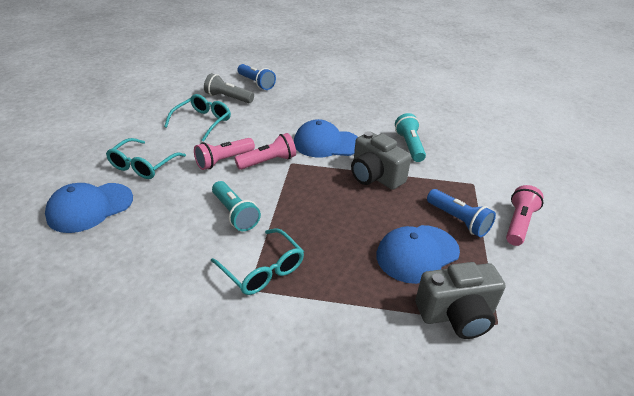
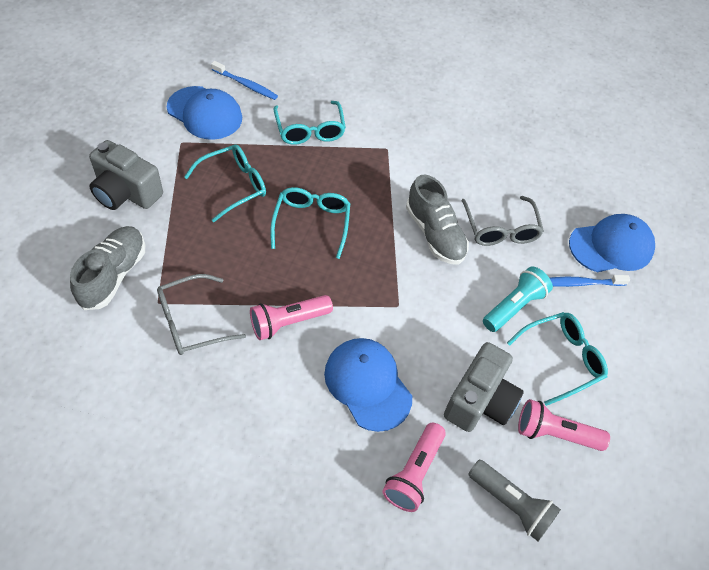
blue flashlight: [237,64,276,90] [427,189,496,237] = 2 -> none = 0
blue toothbrush: none = 0 -> [211,61,278,100] [550,275,630,287] = 2
grey glasses: none = 0 -> [157,274,246,355] [461,196,544,246] = 2
grey shoe: none = 0 -> [70,226,145,310] [406,174,469,265] = 2
turquoise flashlight: [212,181,261,231] [395,113,426,162] = 2 -> [483,266,553,332] = 1
turquoise glasses: [106,138,186,179] [164,94,231,142] [211,228,304,295] = 3 -> [184,144,266,222] [270,187,350,259] [273,101,346,145] [507,312,608,406] = 4

